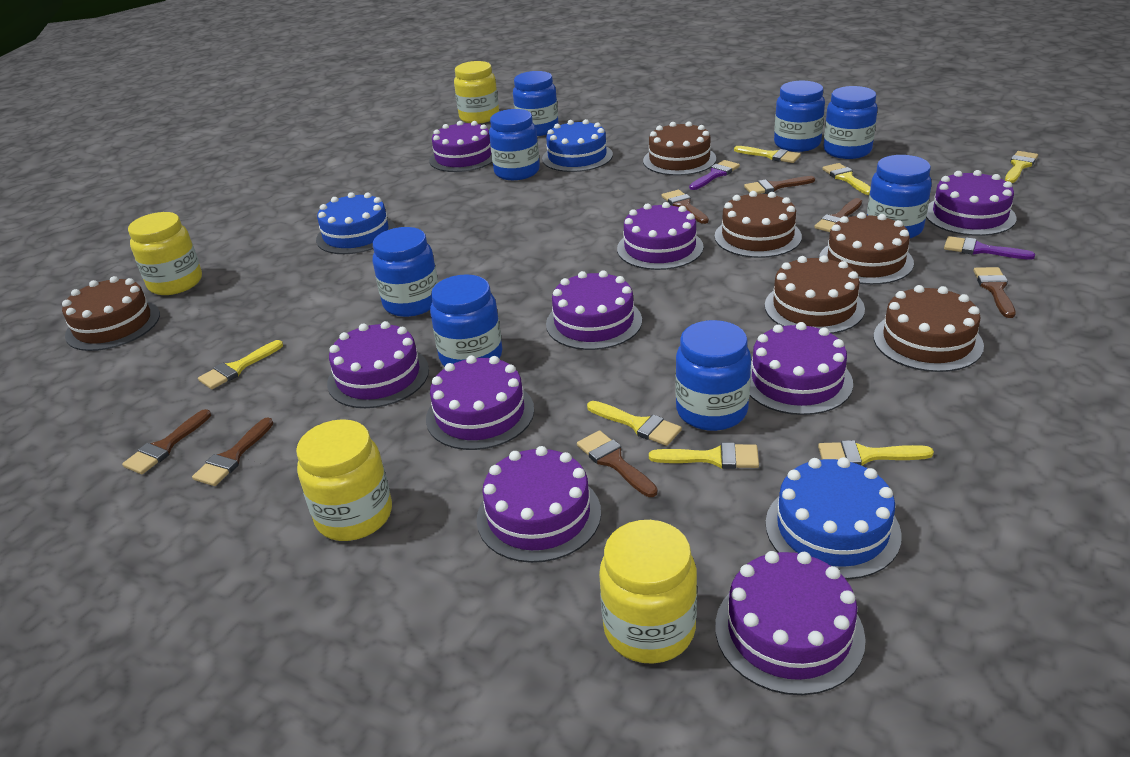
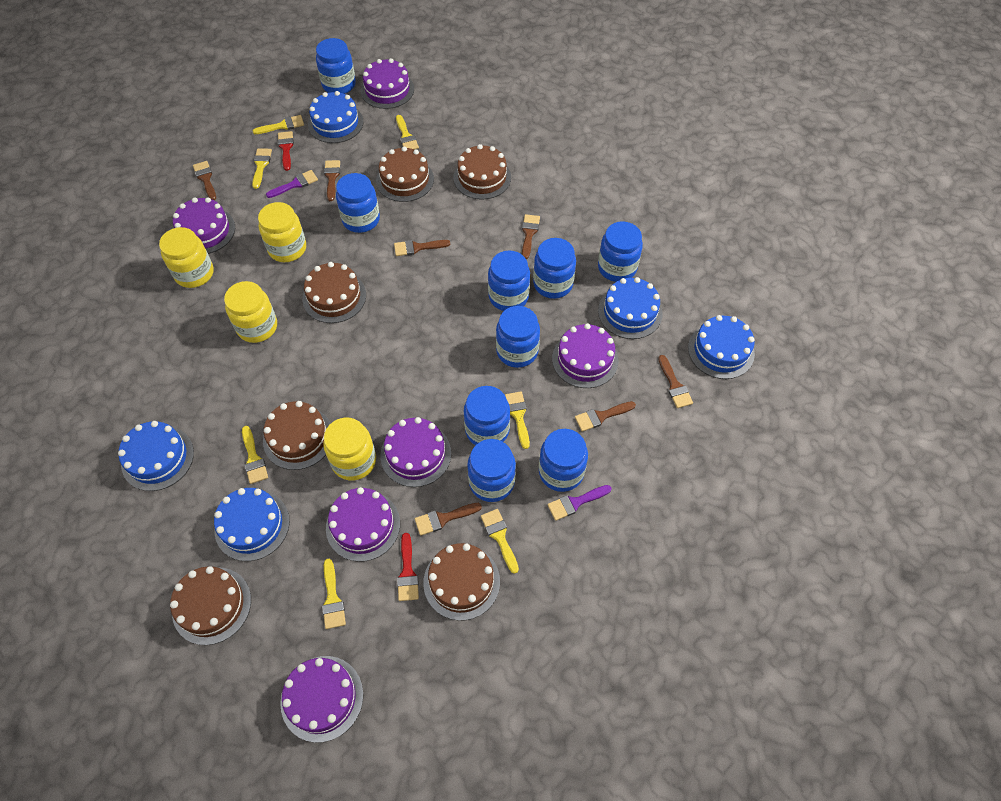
blue cake: [316,192,396,254] [542,119,613,172] [765,457,902,580] = 3 -> [118,421,194,491] [214,488,290,561] [308,91,364,143] [598,277,662,339] [688,315,755,379] = 5
blue jar: [373,227,438,317] [430,274,502,367] [489,109,540,180] [513,71,559,136] [675,320,751,431] [774,81,825,152] [823,86,878,159] [867,155,932,238] = 8 -> [316,38,356,94] [336,173,380,233] [464,386,510,445] [467,439,516,502] [488,251,530,311] [496,306,540,368] [533,238,576,299] [539,429,588,492] [598,221,643,282] = 9
purple cake: [327,321,429,408] [426,355,534,450] [429,121,493,172] [477,446,601,563] [546,270,642,350] [617,202,704,270] [715,551,866,695] [750,322,853,415] [926,170,1016,236] = 9 -> [173,198,235,254] [280,656,363,743] [326,487,400,562] [361,58,414,109] [380,417,451,487] [552,323,619,388] = 6
red brush: none = 0 -> [278,131,294,171] [397,533,419,601] = 2

